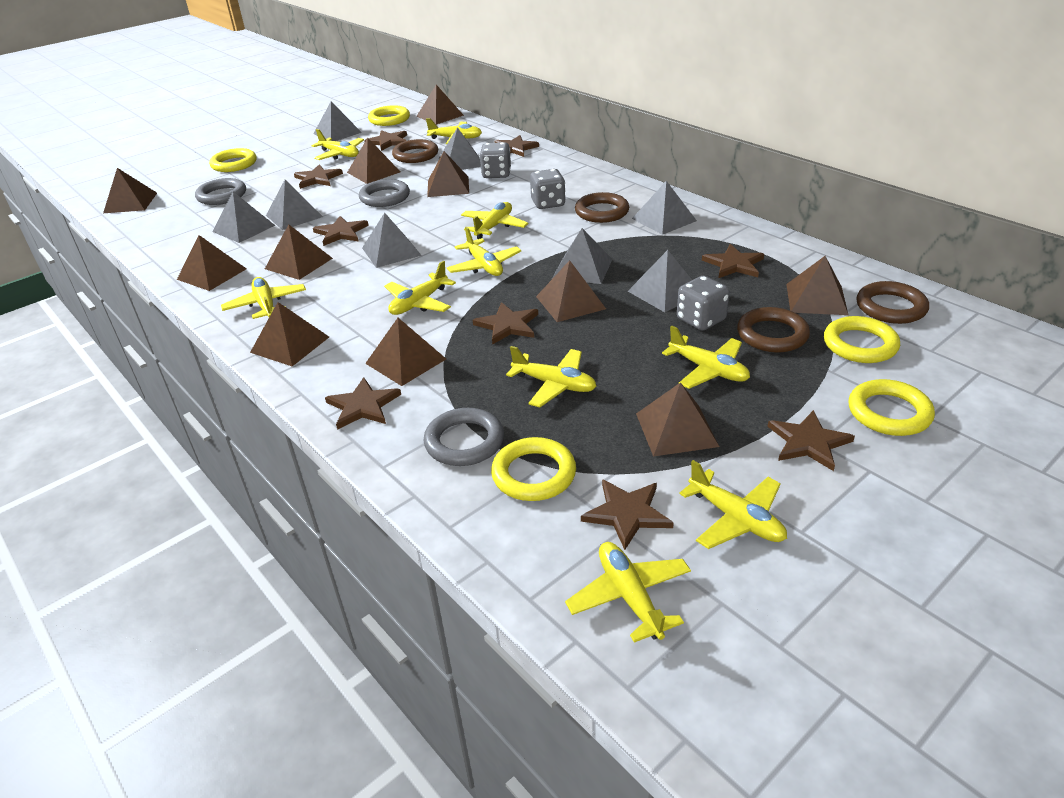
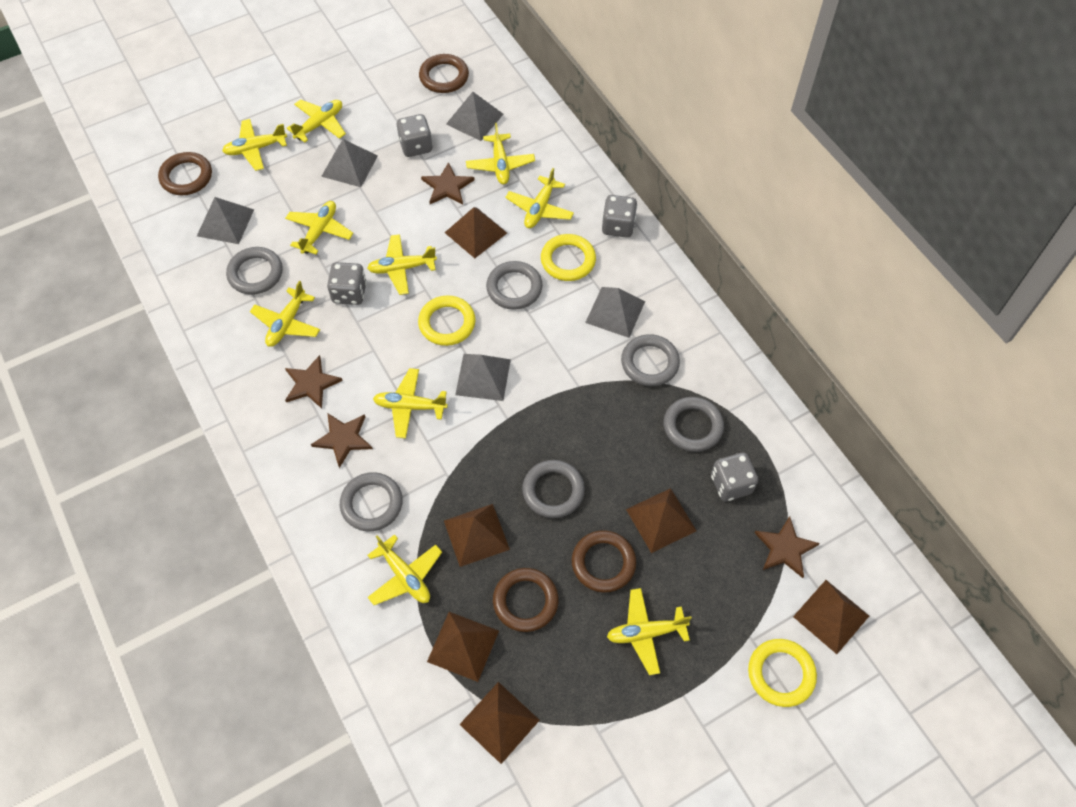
brown pyramid: [103,168,157,213] [177,235,246,291] [250,302,329,366] [265,224,333,280] [347,138,400,184] [365,318,446,386] [416,85,464,125] [427,151,469,197] [536,260,606,322] [636,382,719,457] [786,256,848,315] = 11 -> [427,612,499,682] [444,504,510,567] [445,207,507,258] [459,682,540,764] [626,488,697,553] [793,580,869,654] = 6
brown star: [294,164,343,189] [313,216,369,246] [325,377,401,430] [364,130,407,151] [473,302,538,345] [495,135,539,157] [581,479,674,550] [702,244,764,278] [767,410,855,471] = 9 -> [285,355,343,409] [311,414,373,468] [421,162,475,205] [755,516,820,578] = 4
grey dice: [480,142,511,178] [530,169,566,209] [677,276,730,331] = 3 -> [327,262,367,305] [397,114,433,157] [602,195,637,238] [711,452,758,501] = 4
grey pyramid: [213,192,276,243] [266,180,323,230] [313,102,362,141] [362,213,422,268] [439,127,481,170] [552,228,612,284] [628,250,692,312] [632,181,697,235] = 8 -> [197,197,254,244] [321,139,378,187] [446,92,503,141] [455,354,511,401] [585,287,645,338] = 5
grey ring: [195,178,246,205] [359,179,410,207] [424,408,504,466] = 3 -> [226,247,283,295] [340,472,403,531] [486,261,543,310] [522,460,585,518] [621,334,680,386] [664,397,724,452] = 6
yellow ring: [209,148,257,172] [368,105,410,126] [491,437,576,501] [824,316,900,363] [849,379,935,436] = 5 -> [418,296,476,346] [541,234,596,281] [748,639,817,707] = 3

